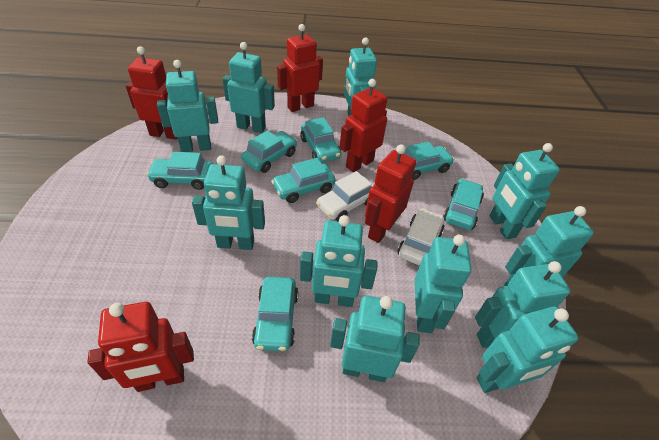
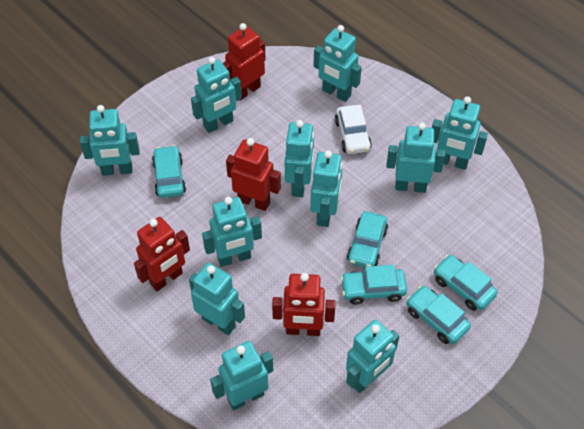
red robot: [88,302,194,392] [126,46,177,139] [277,24,323,112] [340,79,387,172] [365,144,416,243] = 5 -> [134,217,190,291] [222,23,266,101] [226,138,281,211] [272,273,336,336] = 4
turquoise car: [147,152,213,190] [241,130,297,173] [252,277,298,351] [271,158,335,203] [300,117,341,162] [403,142,454,180] [443,178,484,230] = 7 -> [152,145,186,198] [340,265,407,305] [347,211,388,268] [406,285,471,344] [434,255,498,311] = 5
white car: [316,171,373,222] [397,208,444,266] = 2 -> [335,105,372,154] = 1

